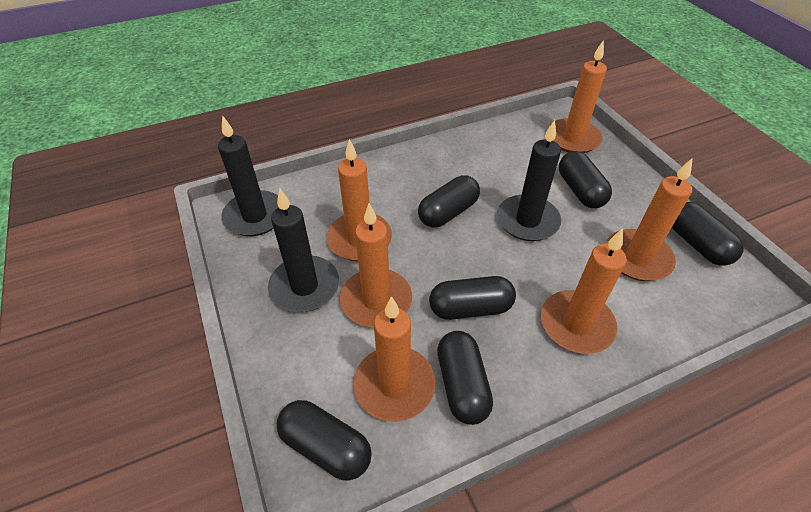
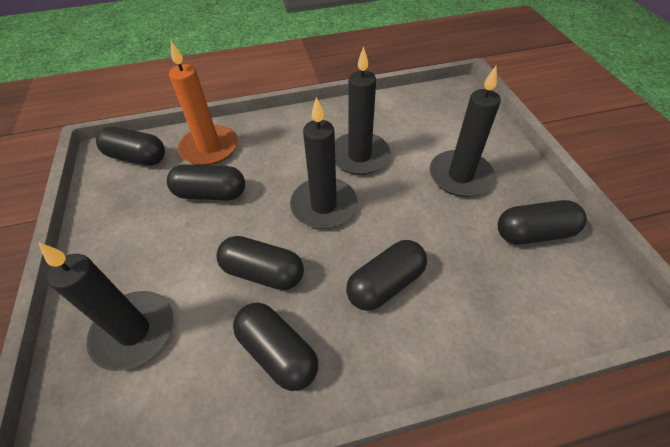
black candle: [218,115,279,236] [268,188,339,312] [497,120,561,241] = 3 -> [38,242,173,371] [290,97,357,229] [335,47,391,175] [430,66,501,197] = 4
orange candle: [326,139,392,261] [340,203,412,327] [354,296,435,422] [541,228,626,354] [547,40,607,153] [606,159,692,281] = 6 -> [169,41,237,165] = 1

